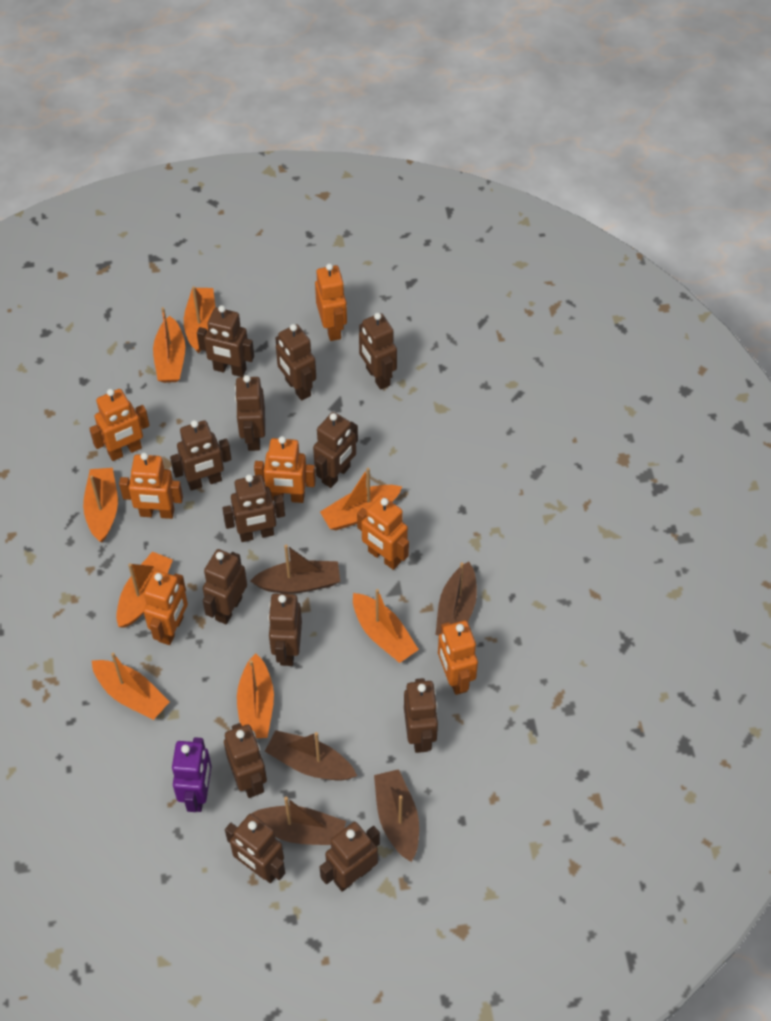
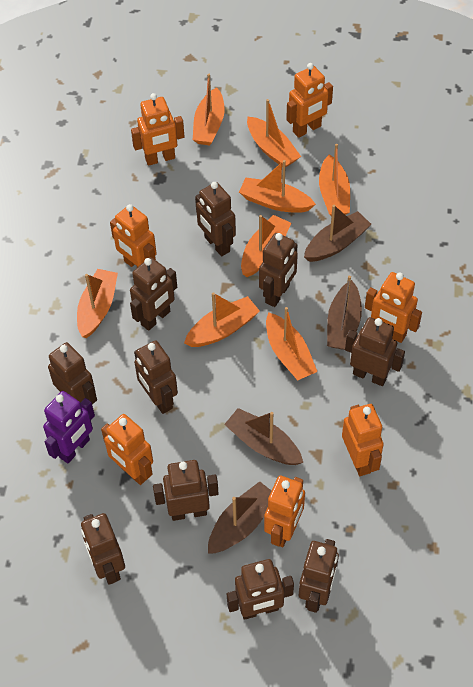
brown boat: [250,545,340,594] [251,797,346,845] [265,730,357,781] [374,769,419,862] [436,562,477,636] = 5 -> [208,481,272,554] [224,408,303,465] [304,205,371,262] [327,276,362,350] = 4
brown robot: [170,420,231,491] [197,305,254,377] [203,549,247,624] [222,474,285,542] [224,723,267,798] [225,814,285,883] [235,375,265,451] [268,593,302,666] [275,324,316,400] [313,412,358,488] [320,822,380,892] [359,313,397,390] [404,678,438,753] = 13 -> [48,342,97,404] [81,513,125,585] [130,257,177,331] [134,340,178,414] [153,460,219,521] [195,182,236,256] [227,559,294,620] [259,233,298,307] [299,539,339,613] [345,317,405,386] = 10

